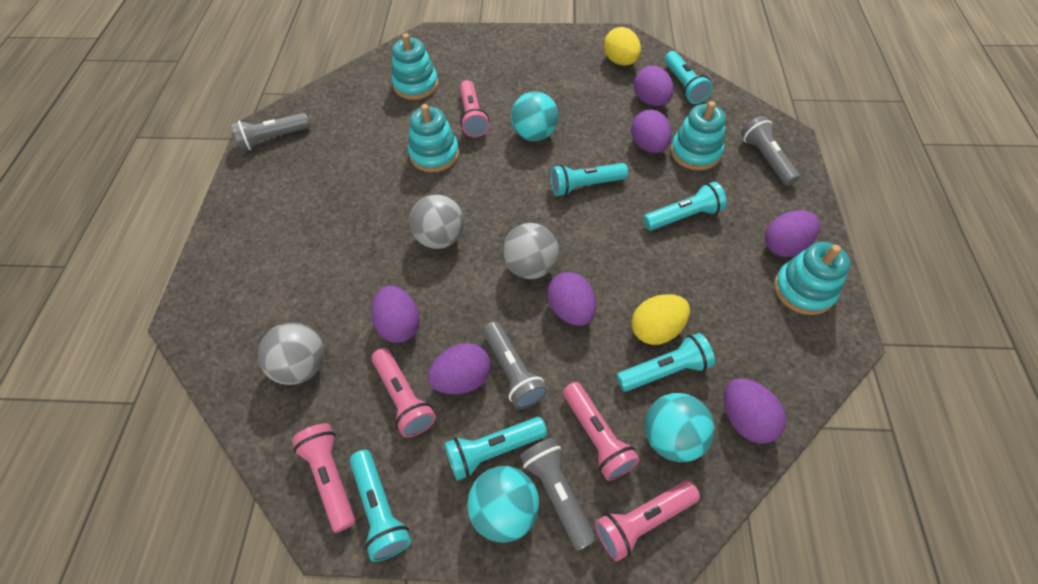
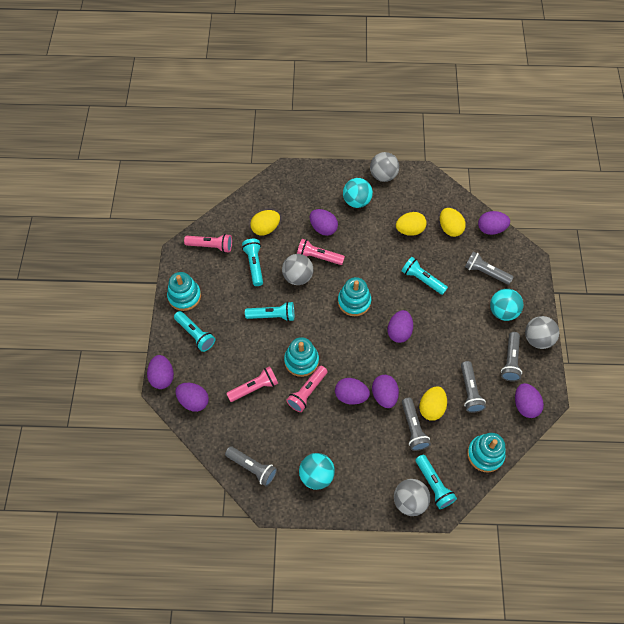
grey ball: [258,323,324,385] [409,195,464,249] [503,223,559,279] = 3 -> [282,254,313,285] [370,152,399,182] [394,479,431,516] [525,316,559,349] = 4
grey flashlight: [231,113,310,151] [483,321,548,409] [520,438,596,551] [741,116,800,186] = 4 -> [225,446,277,487] [402,398,431,451] [461,361,486,413] [465,251,513,285] [501,332,522,382] = 5
pink flashlight: [292,423,355,533] [372,348,436,437] [460,80,489,137] [563,382,640,481] [595,481,700,561] = 5 -> [184,234,232,253] [226,366,278,402] [286,366,328,412] [297,239,345,265] = 4
purple egg: [371,286,420,343] [427,343,491,394] [547,272,596,326] [631,110,672,153] [634,66,674,106] [724,378,786,444] [765,210,820,257] = 7 -> [147,355,174,389] [176,383,209,412] [310,209,338,236] [335,378,370,405] [372,375,399,408] [388,310,413,343] [478,211,510,235] [515,383,544,418] = 8
turquoise flashlight: [350,450,411,562] [444,417,547,481] [550,163,628,196] [617,333,715,392] [643,182,727,230] [665,51,713,104] = 6 -> [174,311,215,352] [242,239,263,286] [245,302,294,322] [402,257,448,295] [415,454,457,509] = 5
yellow egg: [604,27,641,66] [631,294,690,345] = 2 -> [250,210,280,236] [396,212,427,236] [419,386,447,421] [440,208,466,237] = 4

